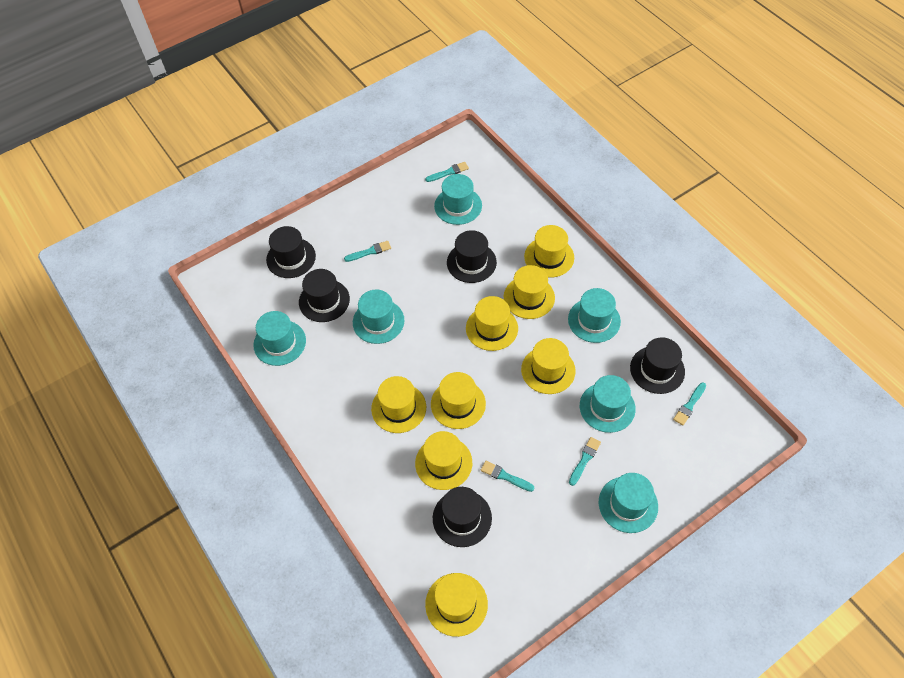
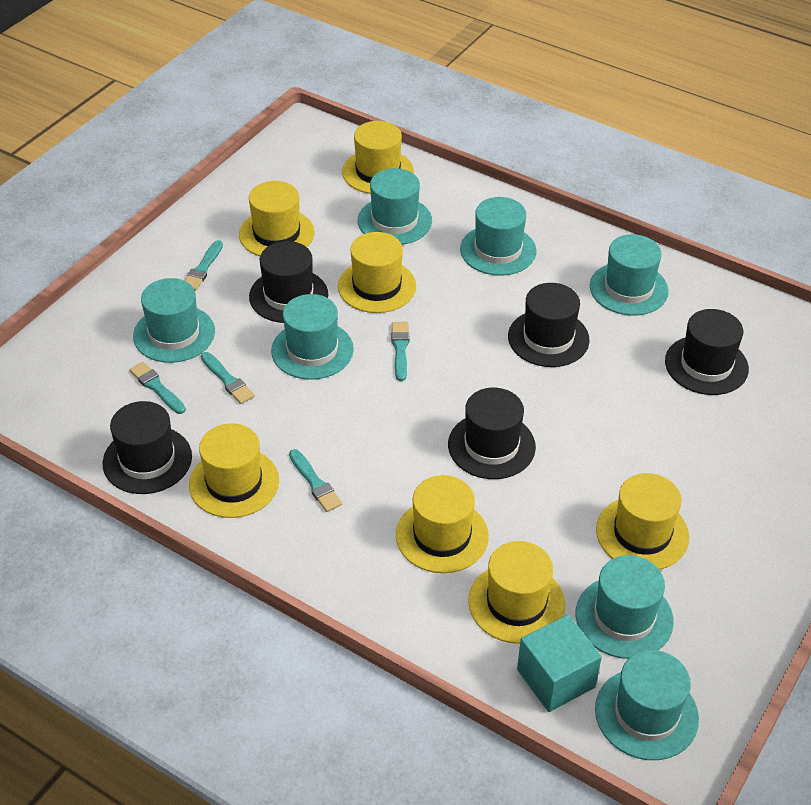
turquoise cube: none = 0 -> [517,615,602,712] = 1
turquoise hat: [253,311,306,366] [353,290,404,344] [434,174,482,225] [568,288,621,343] [580,375,636,433] [599,473,658,533] = 6 -> [133,278,215,363] [271,294,354,380] [358,168,432,245] [460,197,536,276] [576,555,674,659] [590,234,669,316] [595,650,699,760] = 7
yellow hat: [371,376,426,433] [415,431,472,490] [425,573,488,637] [431,372,486,429] [466,296,518,351] [504,265,555,319] [521,338,576,394] [524,225,574,278] = 8 -> [189,423,279,518] [239,181,315,256] [338,232,416,313] [342,121,414,194] [396,475,489,573] [468,541,565,644] [596,473,689,570] = 7

